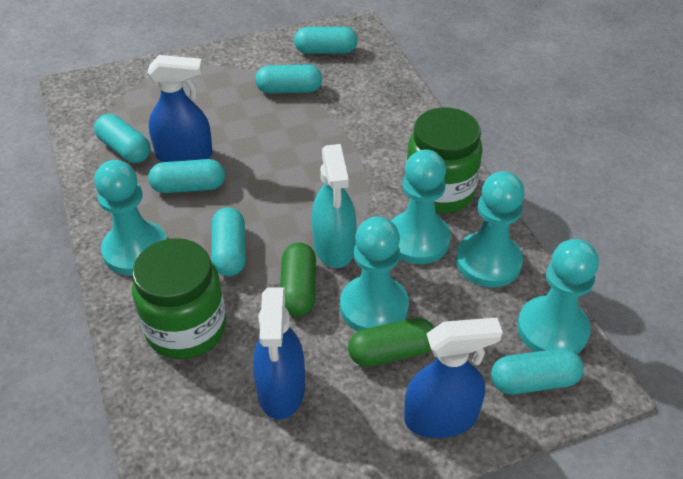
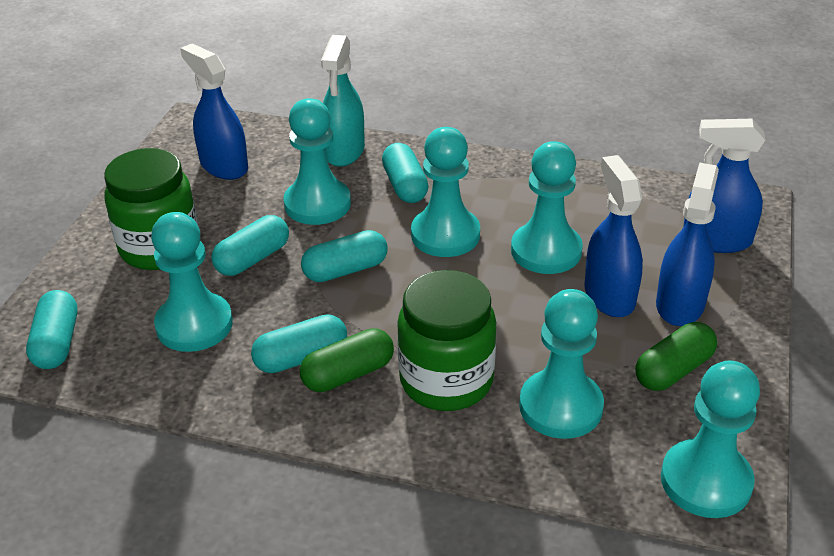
blue spray bottle: [148,55,213,162] [253,288,305,420] [404,318,503,438] = 3 -> [180,43,248,180] [584,155,643,317] [656,162,719,326] [683,119,765,253] = 4
turquoise capsule: [94,114,151,163] [148,159,225,193] [211,207,246,276] [255,65,322,94] [294,27,358,54] [491,349,584,394] = 6 -> [26,290,78,369] [211,215,289,276] [251,314,347,373] [301,230,388,282] [382,143,429,203] = 5
turquoise pawn: [94,160,167,275] [340,216,409,331] [391,149,451,264] [456,171,525,287] [517,239,599,354] = 5 -> [151,212,233,352] [284,98,351,225] [411,127,480,257] [511,142,583,274] [519,289,604,439] [661,361,760,518] = 6

